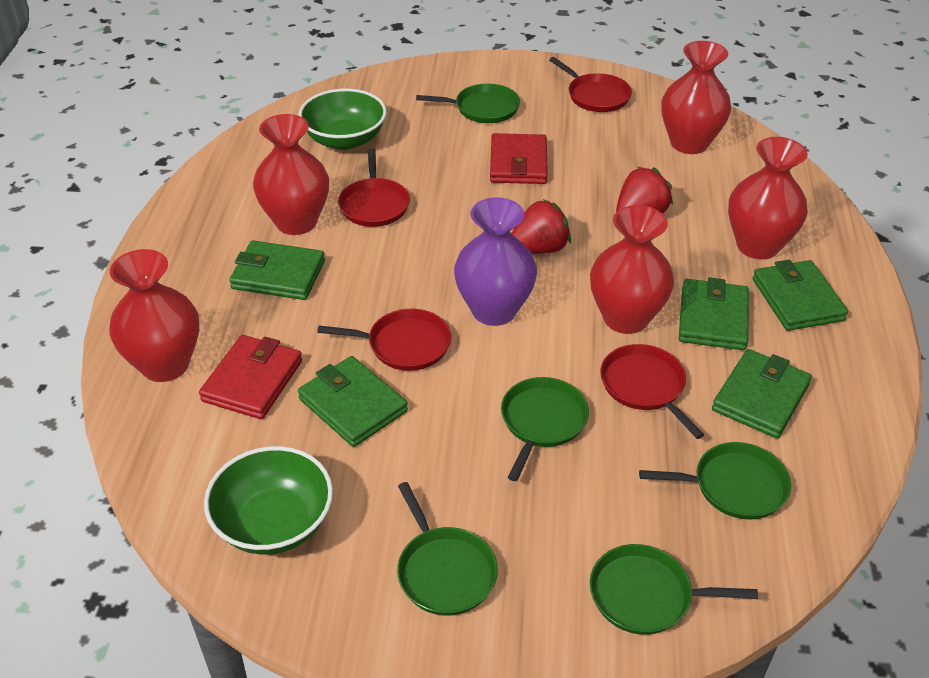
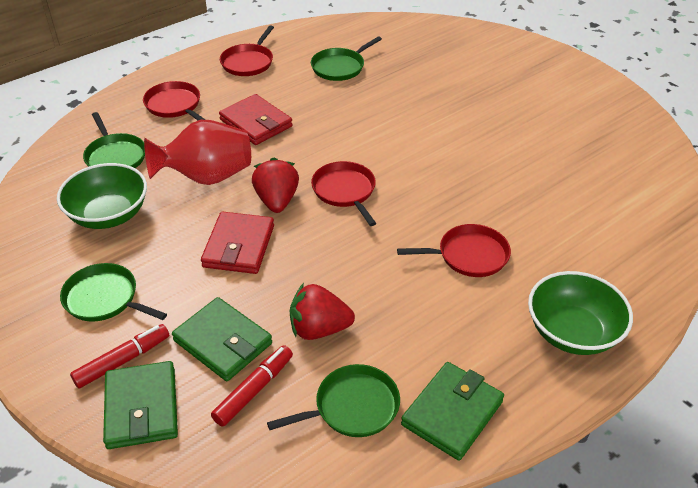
green pan: [397,482,498,616] [416,83,520,123] [501,377,589,481] [590,544,758,635] [639,442,791,520] = 5 -> [60,263,167,322] [83,112,145,168] [267,364,400,437] [311,36,382,81] = 4
green wallet: [229,241,325,300] [298,356,408,447] [679,277,749,350] [712,349,812,438] [753,260,848,331] = 5 -> [103,361,178,449] [172,297,272,381] [401,362,504,461] = 3
purple vase: [454,197,537,326] = 1 -> none = 0
red marker: none = 0 -> [70,324,169,388] [211,345,293,427] = 2
red vase: [109,249,199,382] [253,114,329,235] [590,205,674,334] [661,41,731,154] [728,137,808,259] = 5 -> [144,120,251,185] = 1

